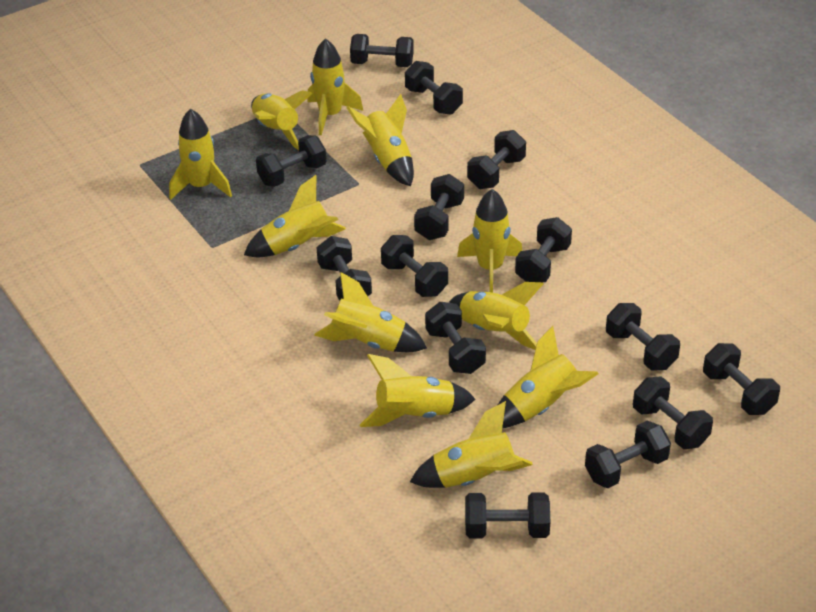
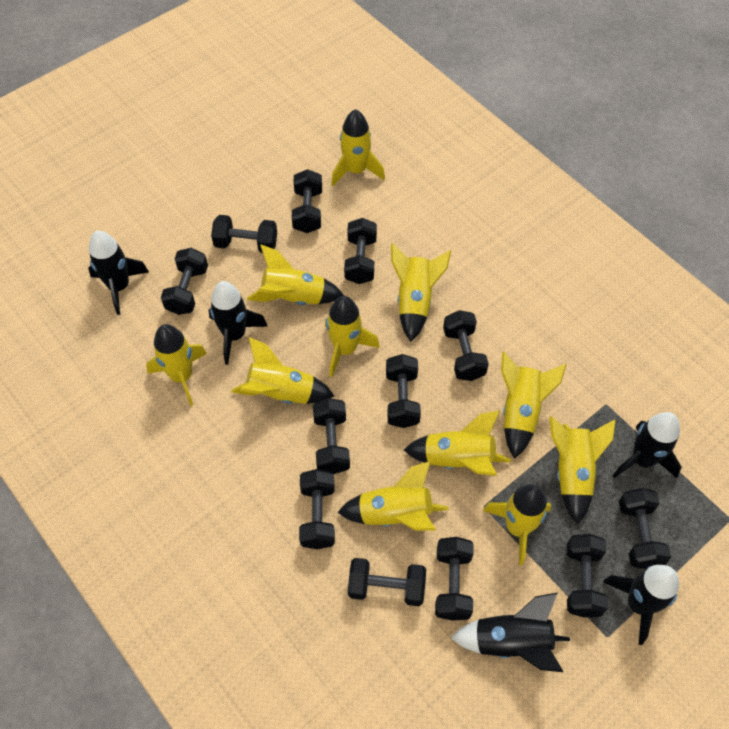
black dumbbell: [256,135,326,187] [317,236,372,300] [350,34,414,67] [381,235,448,297] [405,61,463,115] [414,174,464,240] [425,302,486,374] [465,492,550,539] [467,130,526,189] [515,217,572,283] [585,421,671,488] [606,303,680,371] [633,376,713,449] [703,343,780,415] = 14 -> [161,248,208,315] [211,215,277,253] [292,169,322,233] [299,469,335,549] [313,398,350,474] [344,218,377,284] [348,558,426,606] [386,354,421,428] [435,537,474,621] [443,310,489,381] [567,534,608,617] [619,488,671,569] = 12
black rocket: none = 0 -> [88,231,149,315] [209,281,268,365] [450,593,570,672] [603,565,679,645] [613,412,682,478] = 5

